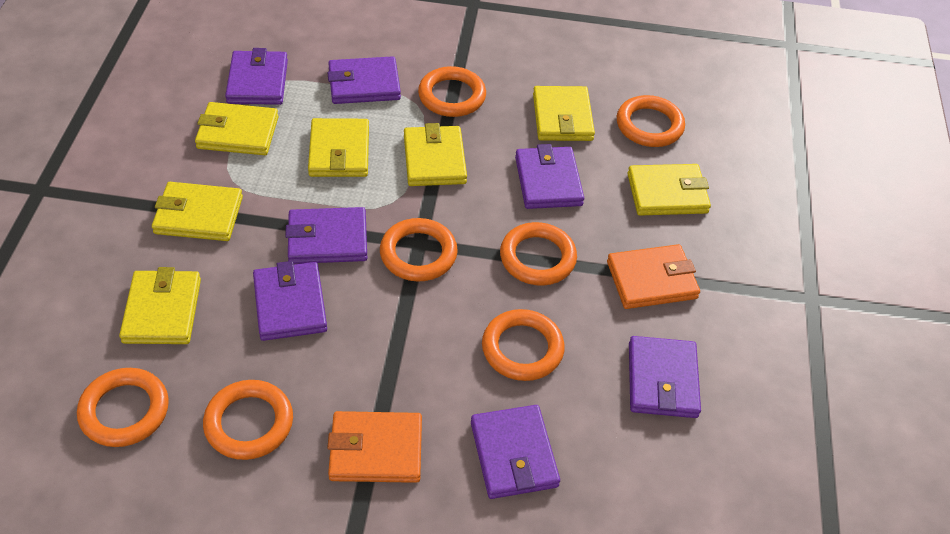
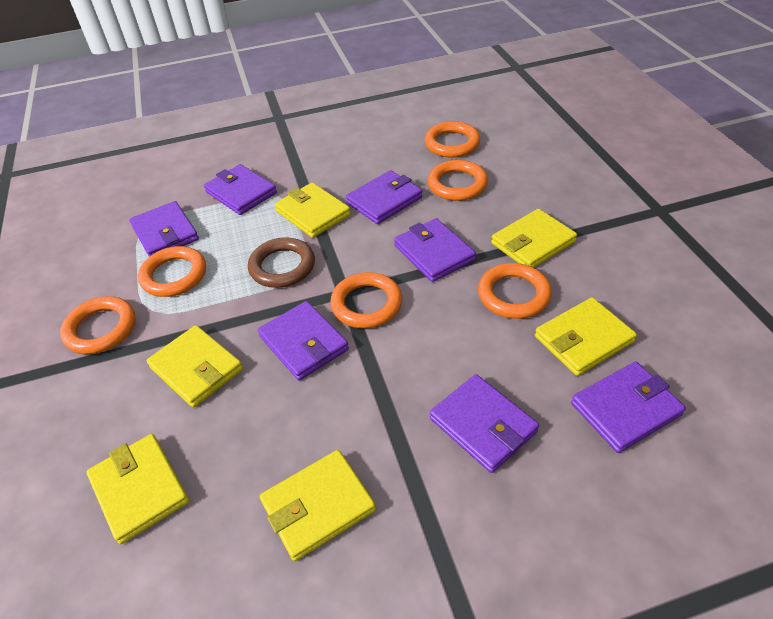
brown ring: none = 0 -> [248,237,315,288] = 1
orange ring: [77,368,169,447] [203,380,293,460] [380,218,458,282] [418,66,486,117] [482,309,565,381] [500,222,577,286] [617,95,685,147] = 7 -> [60,296,136,354] [138,246,206,297] [330,272,402,328] [424,121,480,158] [428,160,488,201] [478,263,552,319] = 6
orange wallet: [327,411,422,483] [607,244,700,309] = 2 -> none = 0
yellow wallet: [119,267,201,344] [152,182,243,241] [195,102,279,155] [308,118,369,177] [404,123,467,186] [533,86,595,141] [627,164,711,216] = 7 -> [86,434,189,544] [146,325,243,408] [260,450,376,561] [275,183,351,238] [491,209,577,268] [535,297,637,376] = 6

